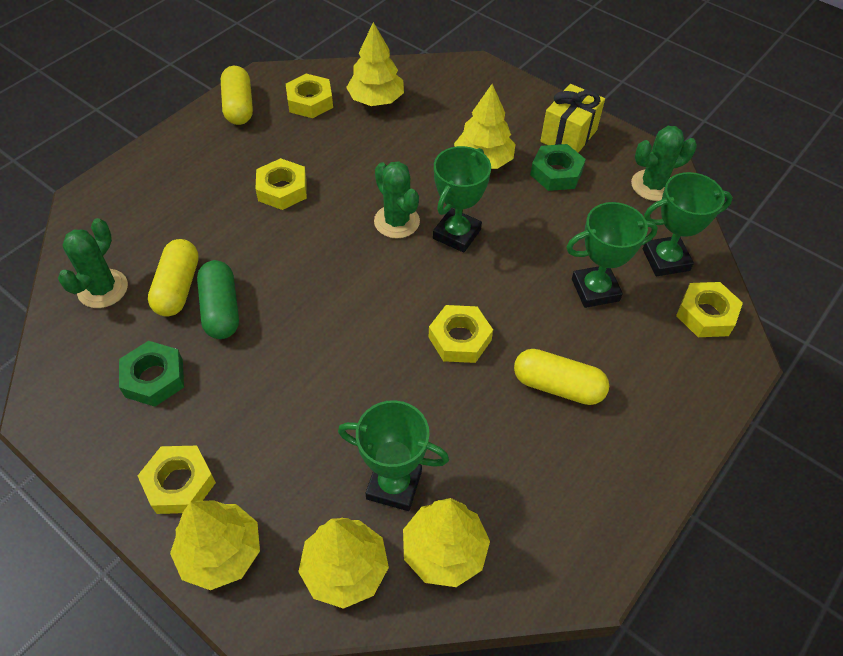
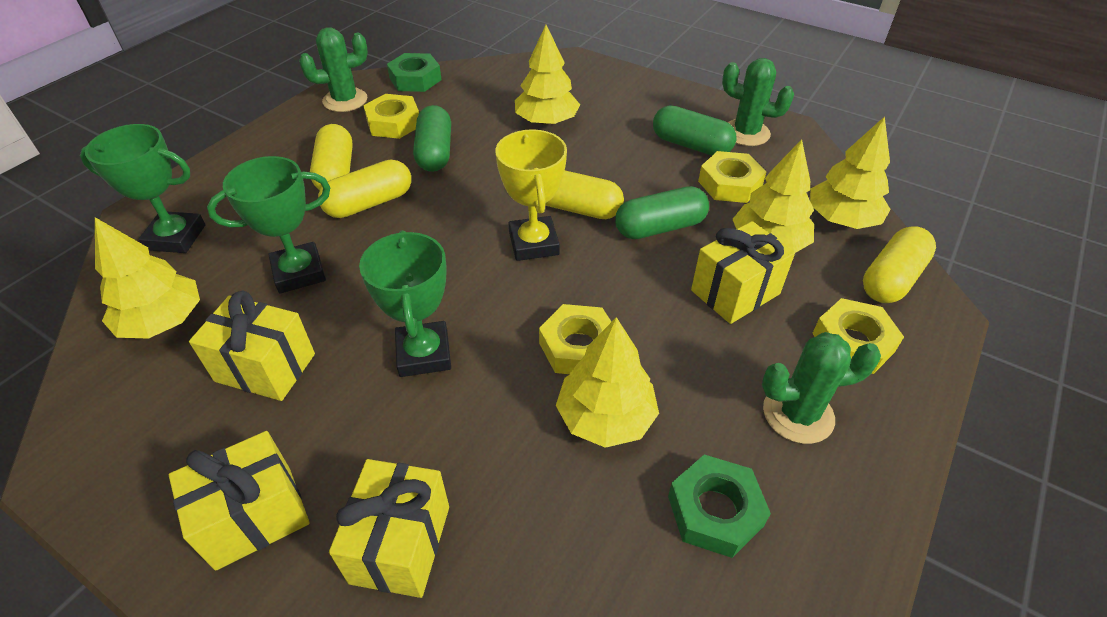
green capsule: [197,260,239,339] = 1 -> [413,105,451,172] [615,186,709,239] [653,105,737,156] = 3
green trophy: [338,400,449,511] [433,146,491,253] [566,202,658,308] [643,172,733,276] = 4 -> [80,124,205,253] [207,156,330,294] [359,230,451,377] = 3
yellow capsule: [148,239,199,317] [221,66,253,125] [514,349,609,405] = 3 -> [310,124,353,190] [318,159,411,218] [545,170,624,219] [863,226,936,303] = 4
yellow gift: [540,84,605,153] = 1 -> [169,431,310,571] [189,290,315,401] [329,459,449,598] [691,221,795,324] = 4
yellow nut: [138,446,216,514] [255,158,307,210] [286,74,333,118] [428,305,493,363] [676,282,743,337] = 5 -> [363,94,419,139] [539,304,611,374] [698,151,767,203] [812,298,904,374] = 4
yellow trophy: none = 0 -> [495,129,567,261] = 1

